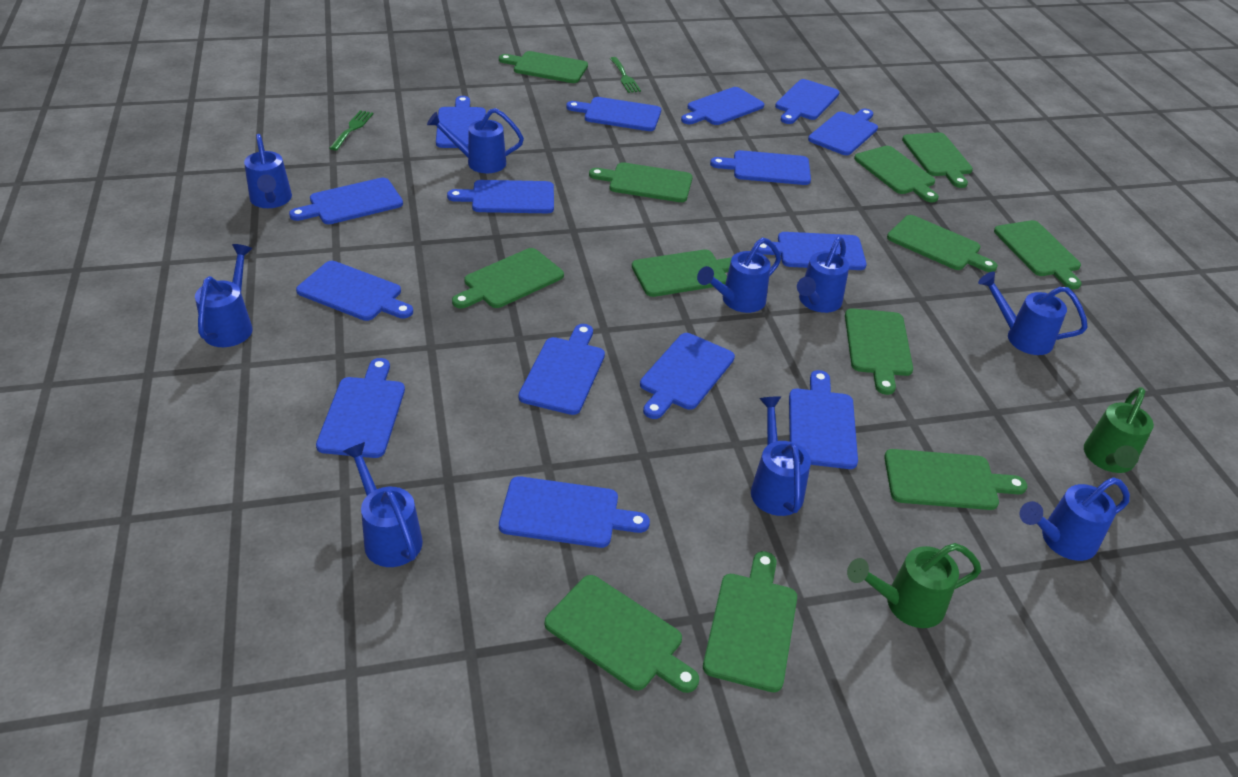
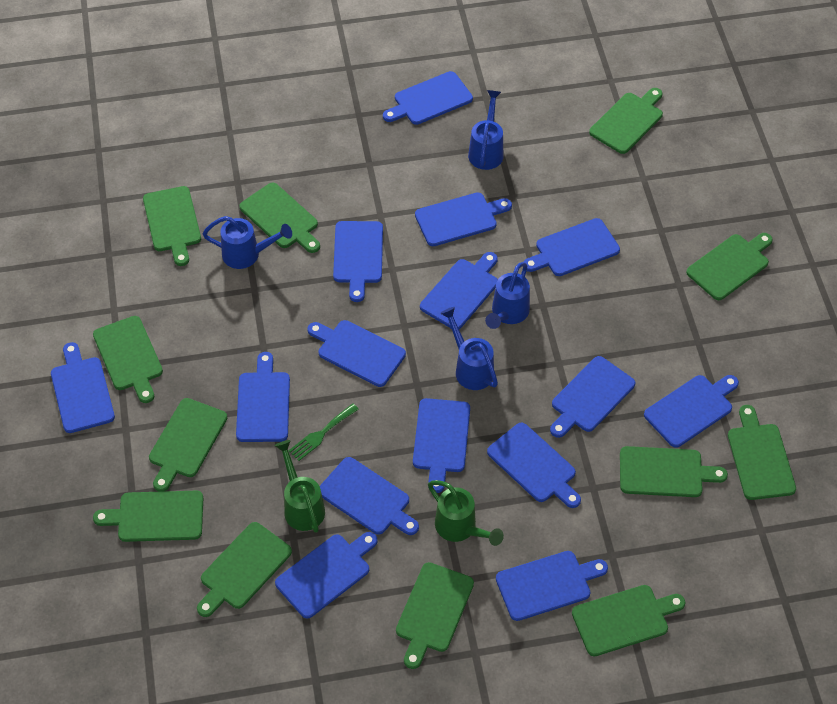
blue watering can: [195,244,253,347] [244,134,292,208] [343,442,423,567] [427,108,524,173] [697,237,781,313] [751,396,811,516] [797,236,849,313] [978,271,1087,355] [1020,477,1130,561] = 9 -> [203,216,292,269] [440,307,498,390] [468,90,503,170] [485,262,530,329] = 4
green fork: [329,110,374,151] [610,57,641,93] = 2 -> [288,403,359,461] = 1

